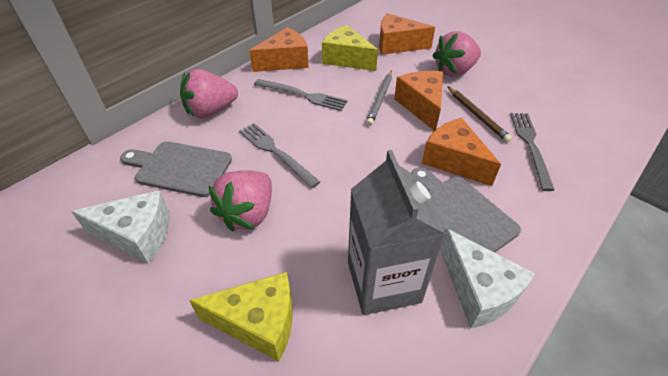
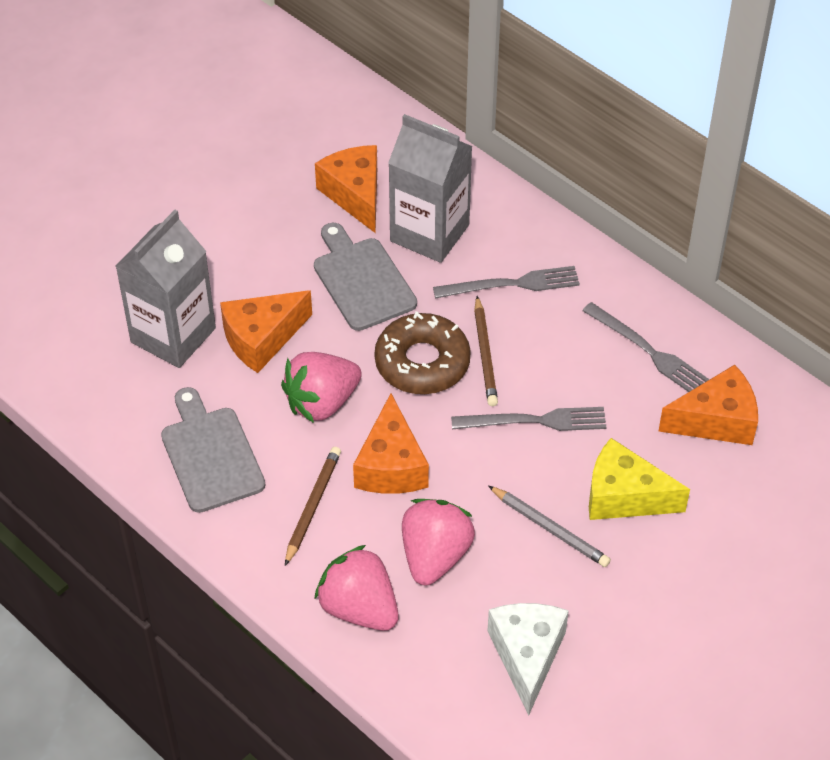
brown donut: none = 0 -> [374,312,471,394] = 1
brown pencil: [447,86,512,143] = 1 -> [285,447,341,566] [474,296,498,406] = 2
grey carton: [348,150,446,315] = 1 -> [116,210,216,368] [388,114,473,263] = 2
white cheese: [71,190,170,264] [440,229,535,329] = 2 -> [488,603,569,716] = 1
yellow cheese: [189,272,293,362] [322,25,378,71] = 2 -> [589,438,690,520] = 1

